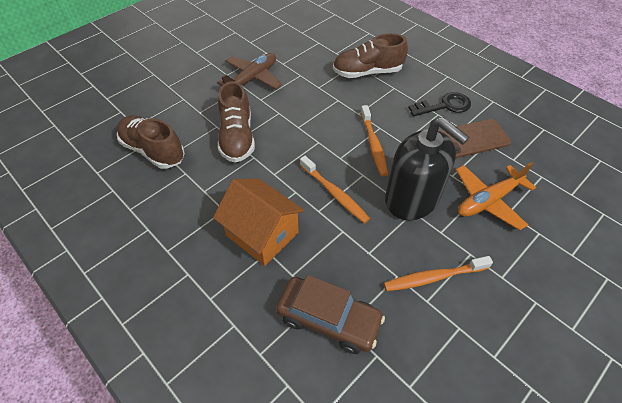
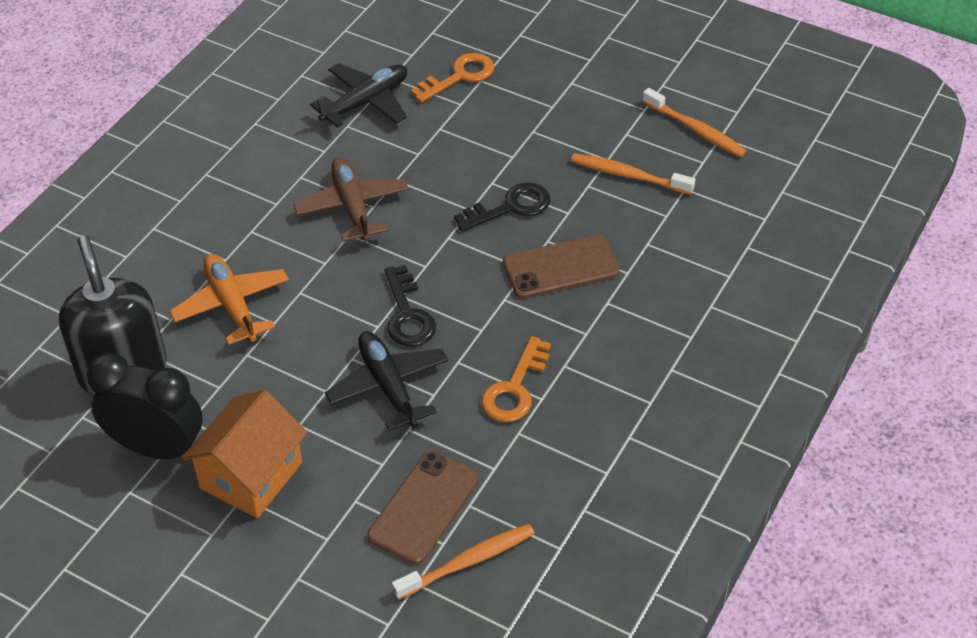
black clock: none = 0 -> [87,353,203,460] = 1
black key: [408,92,471,116] = 1 -> [385,265,436,347] [454,182,550,232] = 2
black plane: none = 0 -> [310,63,407,127] [325,331,448,431] = 2
brown car: [276,275,385,354] = 1 -> none = 0
brown phone: [438,119,511,159] = 1 -> [367,451,479,564] [503,235,620,299] = 2
brown shoe: [117,116,185,169] [218,81,255,163] [333,33,408,78] = 3 -> none = 0
orange key: none = 0 -> [411,53,494,103] [481,336,551,422] = 2

